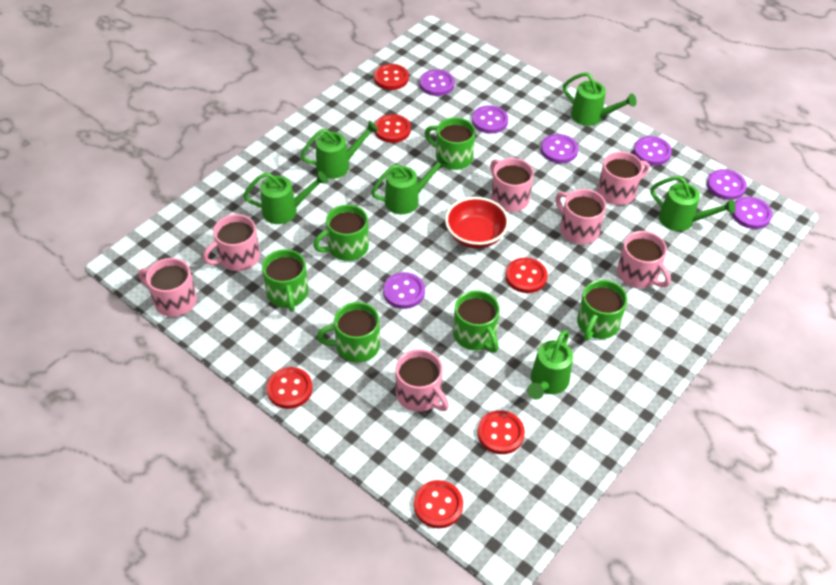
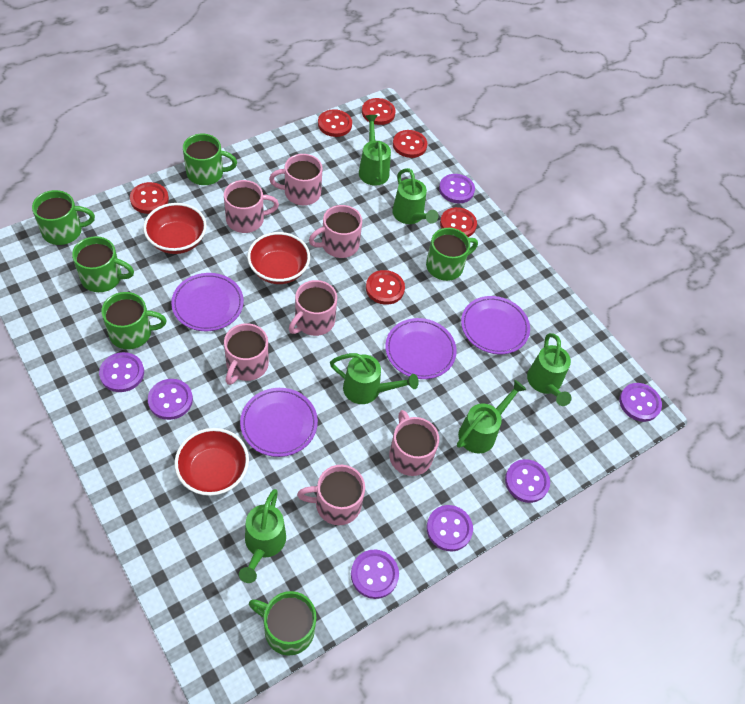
purple plate: none = 0 -> [171,273,244,331] [240,388,318,457] [385,318,457,379] [461,296,530,354] = 4
red bowl: [445,197,509,249] = 1 -> [143,203,207,254] [174,428,249,496] [247,232,310,284] = 3

